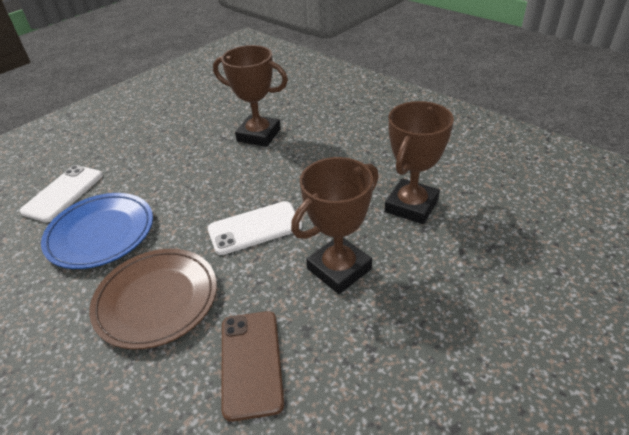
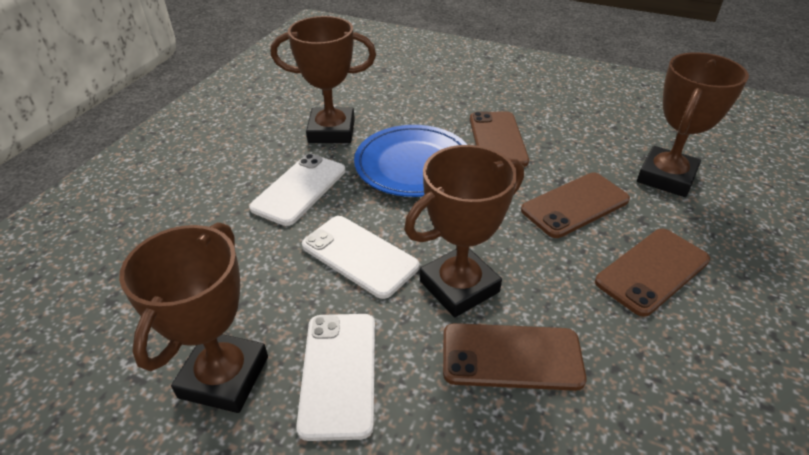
brown phone: [221,311,284,422] = 1 -> [443,323,587,391] [470,111,529,167] [521,173,630,238] [595,229,710,317] = 4
brown plate: [89,249,217,350] = 1 -> none = 0
brown trophy: [213,45,288,147] [291,157,379,294] [385,101,454,224] = 3 -> [119,222,268,413] [271,16,376,143] [404,145,524,317] [637,52,749,197] = 4
white phone: [20,165,103,222] [208,201,302,255] = 2 -> [249,154,345,226] [296,314,375,441] [302,216,419,299] = 3

